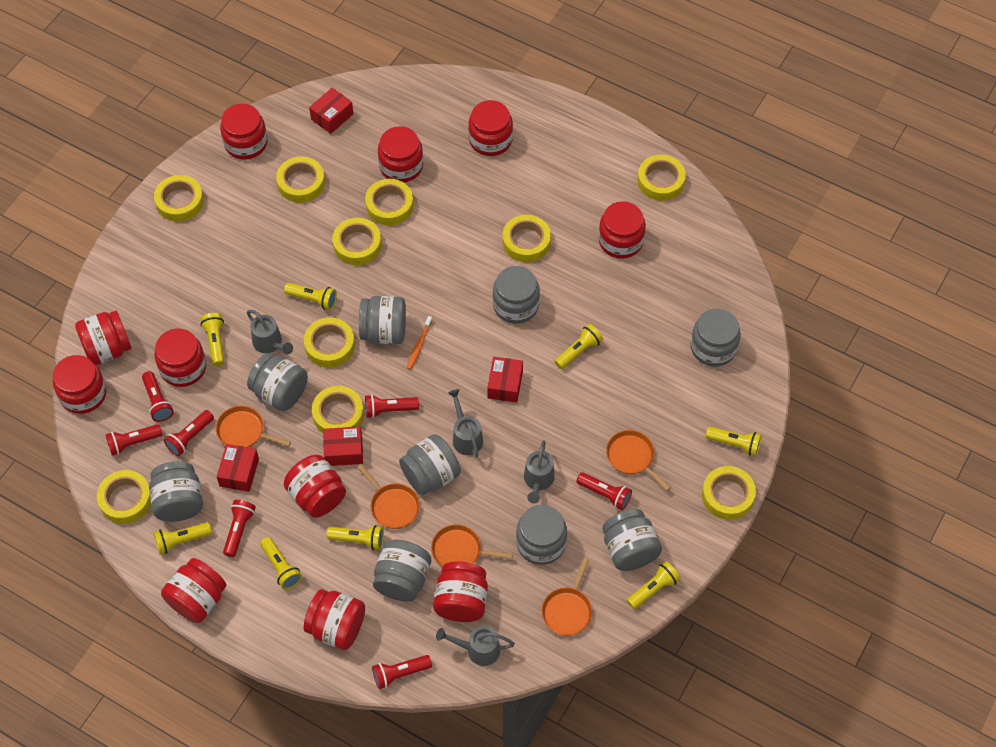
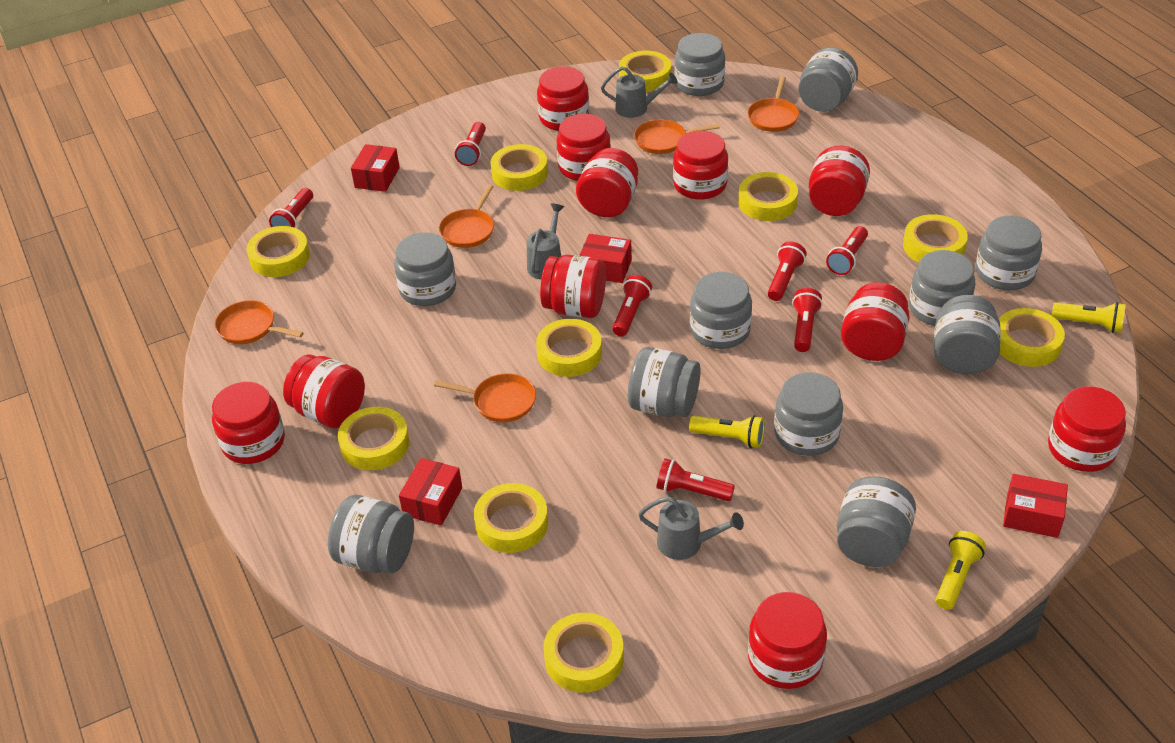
grey jar: [149,461,203,522] [247,353,308,411] [359,296,406,344] [373,539,431,602] [399,434,461,495] [493,266,540,324] [516,505,567,565] [602,509,662,571] [690,308,741,367] = 9 -> [328,495,414,574] [394,232,456,306] [628,347,701,417] [675,33,725,96] [690,272,752,349] [774,372,843,456] [798,47,858,112] [837,476,916,567] [909,250,976,326] [934,295,1001,374] [976,215,1042,290] = 11
grey watering can: [247,310,293,354] [436,626,515,666] [448,389,483,457] [524,440,555,503] = 4 -> [527,203,564,279] [601,66,677,118] [638,496,744,560] = 3
orange toothbrush: [407,316,433,370] = 1 -> none = 0
yellow flashlight: [154,522,212,554] [200,313,224,366] [260,537,302,589] [284,283,337,310] [326,525,384,550] [554,324,603,369] [627,561,680,609] [706,427,762,456] = 8 -> [689,415,765,448] [936,531,986,610] [1052,302,1126,333] = 3

